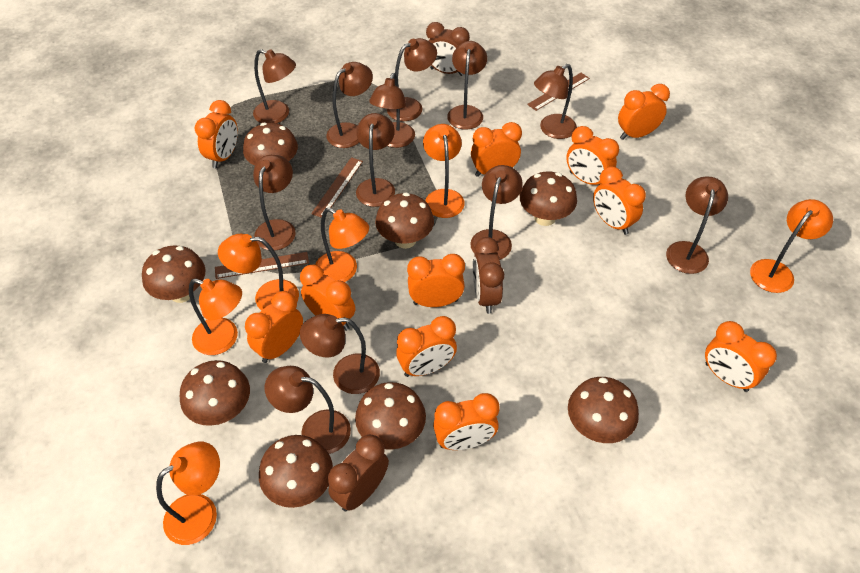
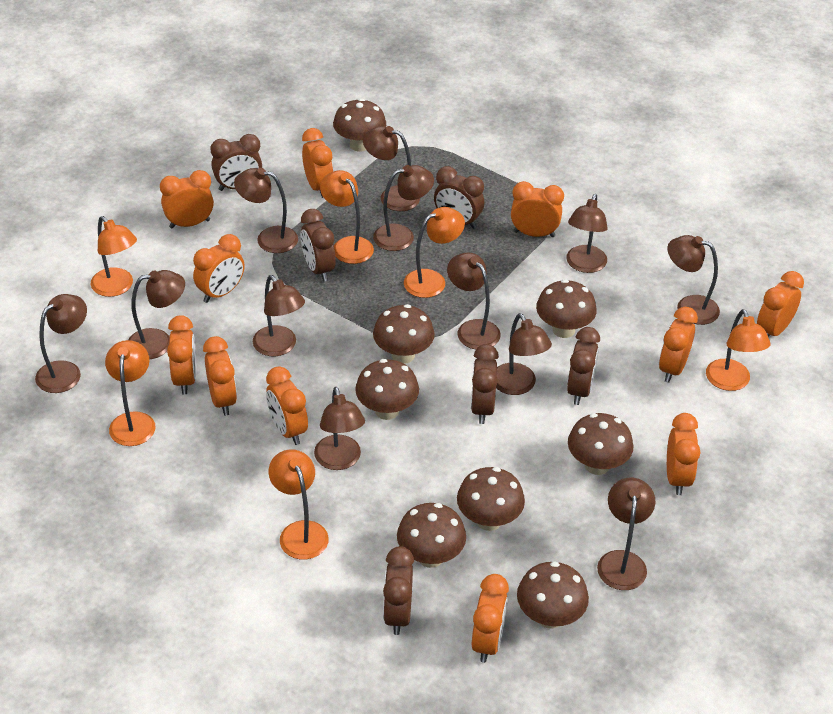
brown clock: [328,435,389,511] [426,22,470,76] [473,237,504,314] = 3 -> [210,134,262,191] [301,209,336,282] [383,546,414,635] [434,166,484,229] [471,344,499,424] [567,327,600,405] = 6
brown ruler: [215,252,309,279] [311,157,363,217] [527,73,590,111] = 3 -> none = 0

